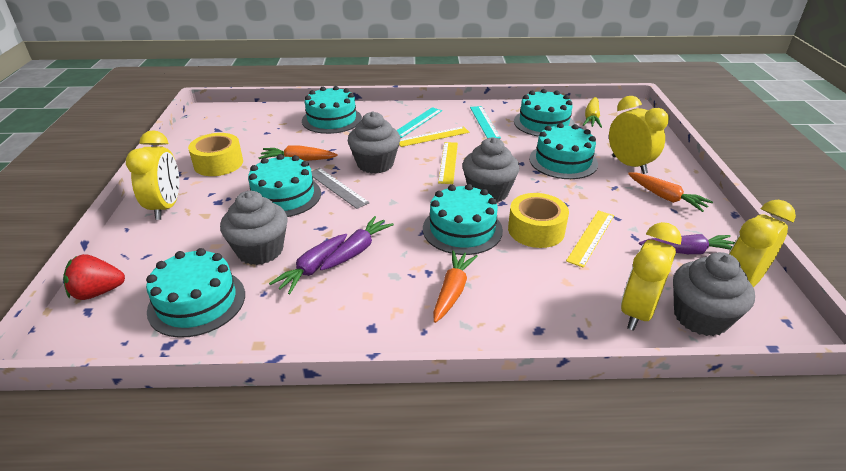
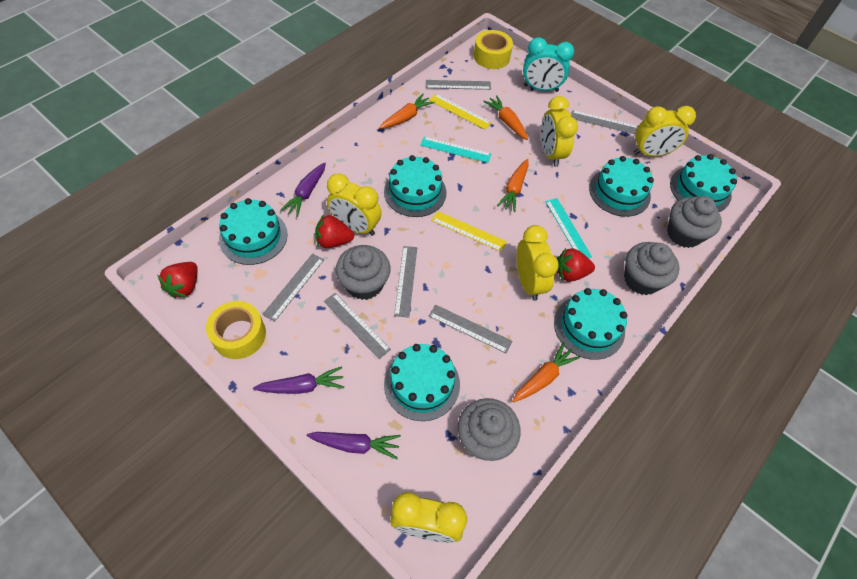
grey ruler: [311,168,370,209] = 1 -> [262,253,324,322] [324,293,391,359] [394,246,417,318] [426,80,491,90] [429,304,512,353] [571,110,638,134] = 6
orange carrot: [258,145,338,161] [433,250,478,323] [628,172,713,212] = 3 -> [379,94,435,129] [483,95,528,140] [497,159,529,212] [512,342,580,402] = 4
red strawberry: [63,254,125,300] = 1 -> [157,262,198,298] [315,215,354,248] [556,248,595,282] = 3
turquoise clock: none = 0 -> [523,37,574,92] = 1
yellow carrot: [583,97,602,128] = 1 -> none = 0
yellow clock: [126,130,179,220] [609,96,669,174] [621,222,682,330] [729,200,796,287] = 4 -> [327,173,381,236] [390,492,467,543] [516,225,559,301] [541,96,578,167] [633,106,696,157] = 5
yellow ruler: [399,126,469,147] [438,142,458,184] [566,210,614,268] = 3 -> [429,94,492,130] [431,211,507,252] = 2

